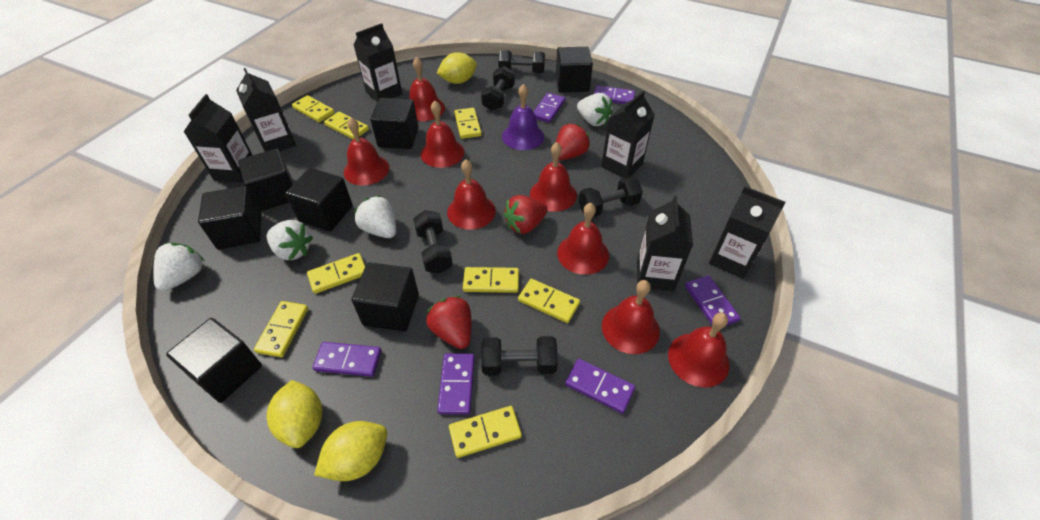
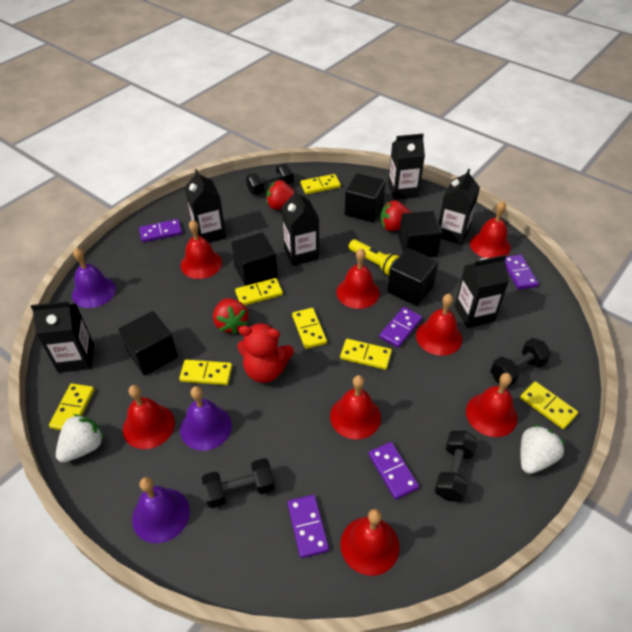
black cube: [166,318,262,403] [198,186,262,250] [238,149,293,211] [285,168,353,232] [351,262,419,331] [370,98,419,149] [556,47,593,92] = 7 -> [118,311,178,376] [231,232,278,286] [345,173,386,222] [387,248,438,306] [399,211,442,258] = 5
black dumbbell: [413,210,453,273] [481,66,515,111] [481,336,558,375] [498,50,545,73] [579,177,643,217] = 5 -> [202,458,275,508] [246,164,294,195] [434,431,478,502] [490,338,551,387] = 4
purple bell: [502,84,544,150] = 1 -> [72,248,116,308] [132,477,190,543] [180,386,232,451] = 3
purple domino: [312,342,381,377] [437,353,475,415] [533,93,565,123] [565,359,635,414] [594,85,635,104] [685,275,740,326] = 6 -> [139,219,182,242] [288,495,329,558] [369,442,419,499] [379,307,422,348] [505,255,539,290] = 5
red teddy bear: none = 0 -> [237,323,294,383] = 1
white strawberry: [153,243,204,291] [267,220,313,260] [354,195,396,238] [577,93,613,126] = 4 -> [56,414,104,463] [521,425,566,474] = 2
yellow domino: [254,301,308,357] [292,95,335,122] [307,253,365,294] [324,112,369,139] [449,406,522,458] [454,108,482,139] [463,267,519,293] [518,279,580,323] = 8 -> [49,383,94,430] [179,359,232,385] [235,278,283,305] [292,308,327,349] [300,174,341,194] [340,339,392,370] [520,381,578,429] = 7
yellow flashlight: none = 0 -> [349,239,399,276] = 1
yellow lemon: [267,380,322,448] [314,421,387,481] [437,52,477,84] = 3 -> none = 0

